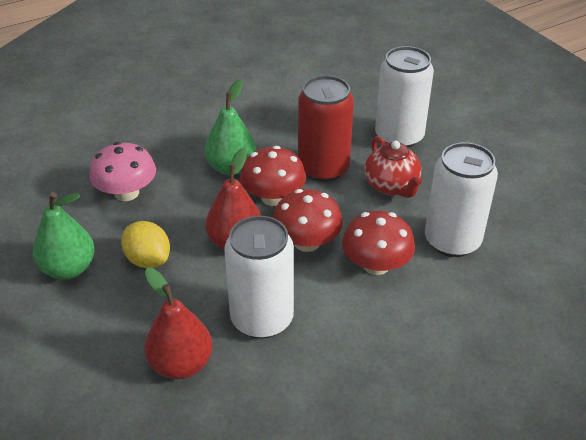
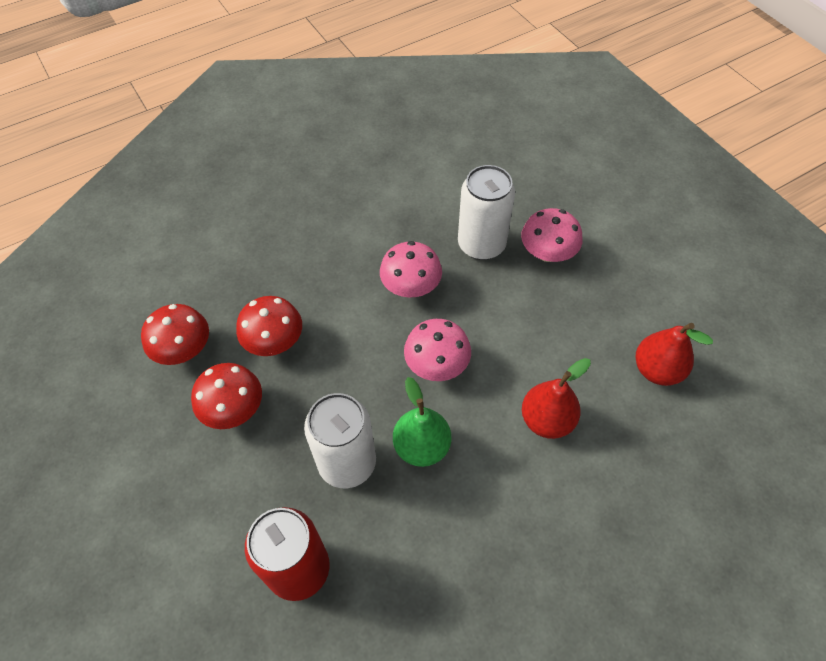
green pear: [33,192,95,280] [204,79,256,175] = 2 -> [393,377,451,467] = 1
pink mushroom: [89,142,156,201] = 1 -> [380,241,442,297] [404,319,471,381] [521,208,582,262] = 3
red teapot: [364,136,422,198] = 1 -> none = 0
white can: [224,216,294,339] [375,46,434,148] [425,142,498,257] = 3 -> [304,393,376,488] [458,165,515,260] = 2
yellow lemon: [121,221,170,268] = 1 -> none = 0

